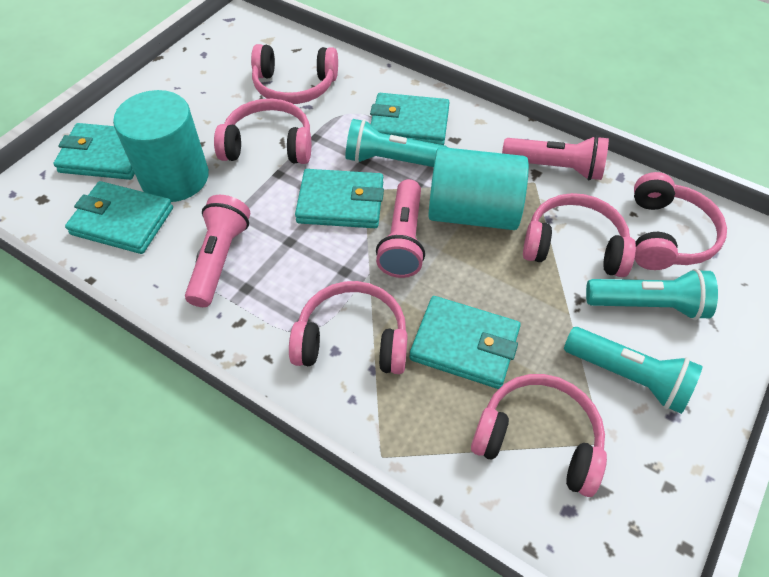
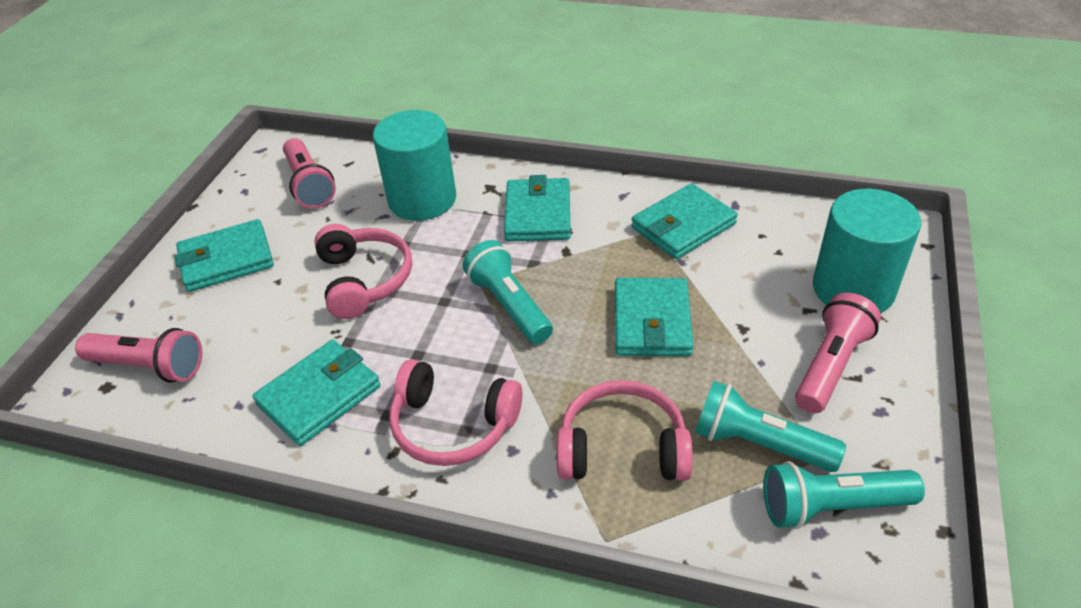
pink headphones: [214,99,311,164] [251,44,338,104] [289,281,408,374] [471,374,607,497] [523,193,636,277] [634,172,727,270] = 6 -> [314,224,412,319] [389,359,522,466] [557,380,693,481] = 3

